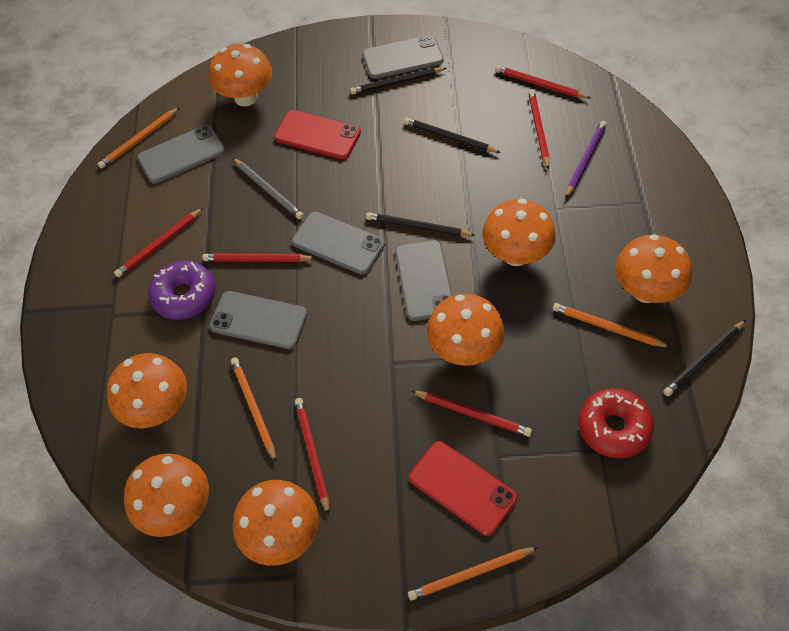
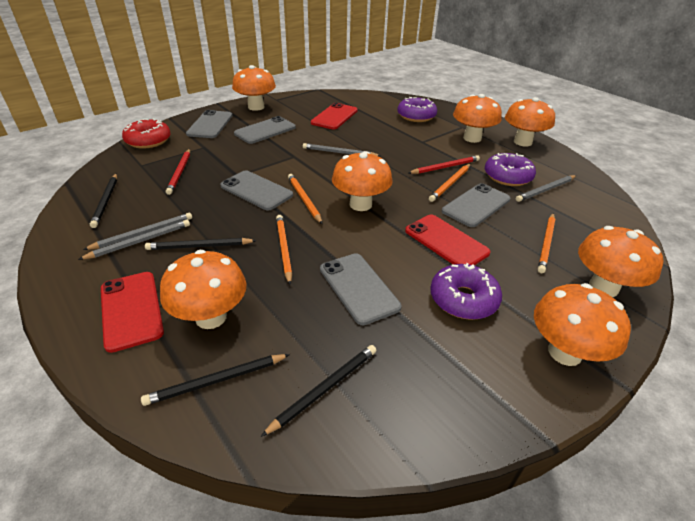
grey pencil: [233,158,304,219] = 1 -> [78,219,190,260] [83,213,192,250] [303,143,381,157] [516,175,577,202] = 4
purple donut: [148,260,215,320] = 1 -> [397,97,437,122] [430,263,502,320] [485,153,536,186] = 3
purple pencil: [565,121,607,198] = 1 -> none = 0
red pencil: [114,208,203,278] [202,253,315,262] [295,398,329,515] [412,391,532,437] [495,65,591,99] [528,89,550,170] = 6 -> [166,149,190,195] [409,155,480,174] = 2
red phone: [274,110,361,159] [409,441,518,536] = 2 -> [101,272,164,353] [311,103,358,130] [405,215,491,265] = 3

